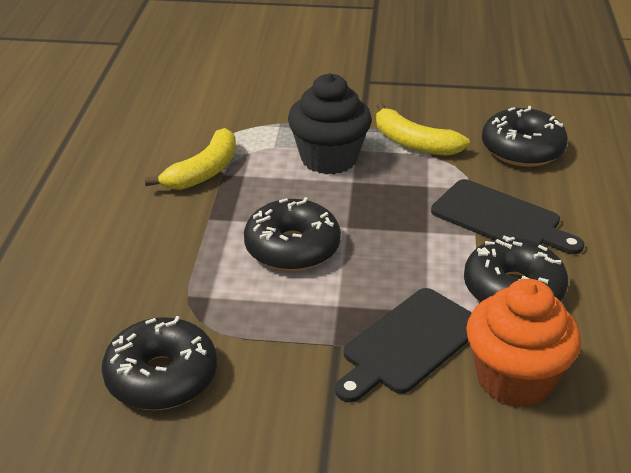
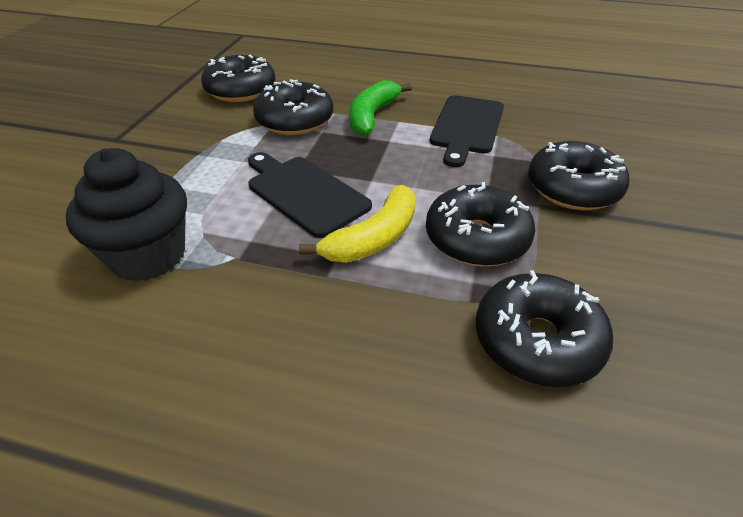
black donut: [102,316,217,410] [244,197,341,271] [464,236,568,302] [482,106,568,167] = 4 -> [201,55,276,102] [253,79,333,135] [426,182,535,266] [476,270,613,387] [528,141,630,210] = 5
green banana: none = 0 -> [349,80,412,136] = 1
orange cupcake: [466,279,581,407] = 1 -> none = 0
yellow banana: [144,128,236,190] [376,103,470,156] = 2 -> [299,185,416,263] = 1

